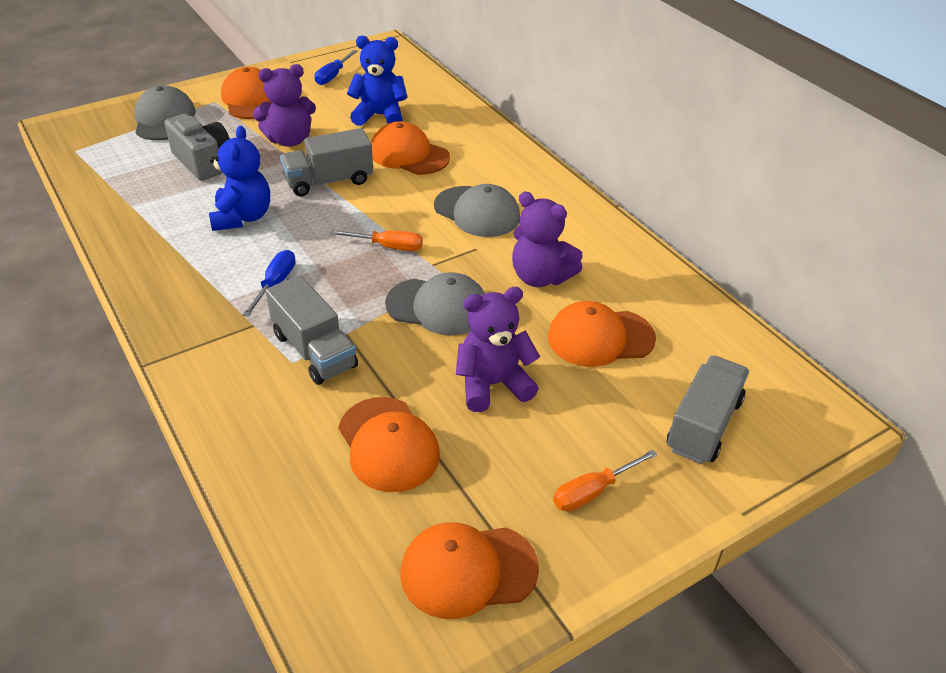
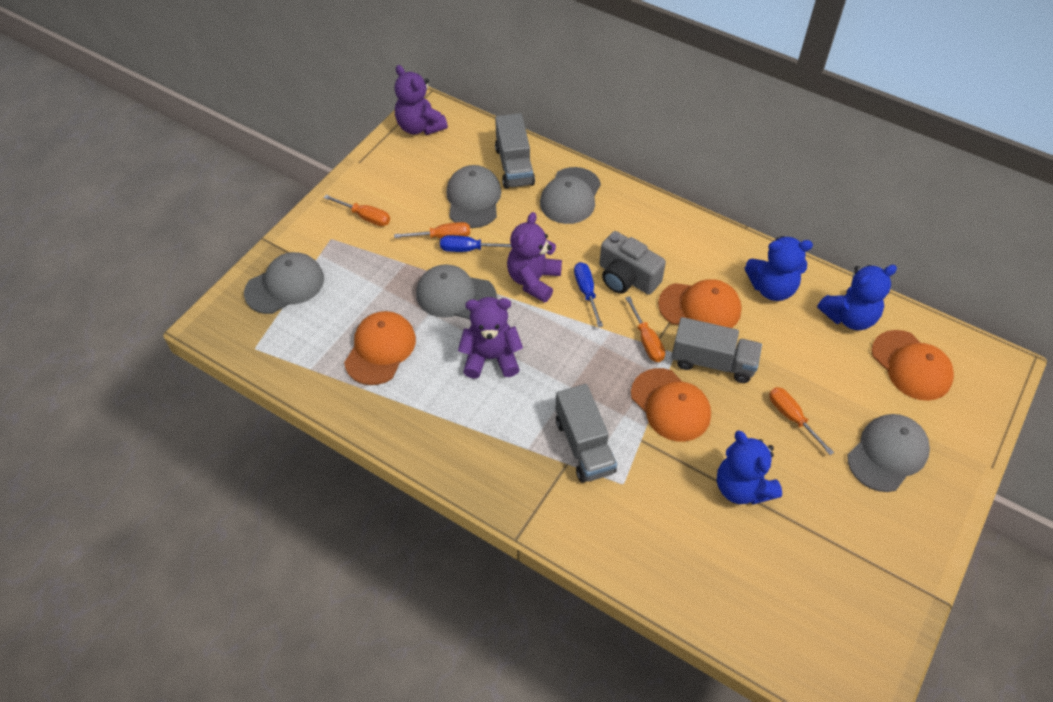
blue teddy bear: [209,126,270,231] [347,36,408,126] = 2 -> [717,430,782,505] [745,236,813,301] [817,265,897,330] = 3
grey cap: [134,85,196,140] [385,272,485,336] [434,184,520,237] = 3 -> [244,252,324,314] [416,264,497,319] [446,165,501,228] [540,167,601,224] [847,414,930,492] = 5
orange cap: [221,67,272,119] [338,397,440,492] [371,121,450,175] [400,522,539,619] [548,301,656,367] = 5 -> [344,311,416,385] [631,368,711,441] [658,279,742,328] [871,330,954,401] = 4
orange screwdriver: [330,230,423,251] [553,450,657,511] = 2 -> [324,195,390,226] [394,222,470,239] [625,296,665,362] [769,387,834,455] = 4

